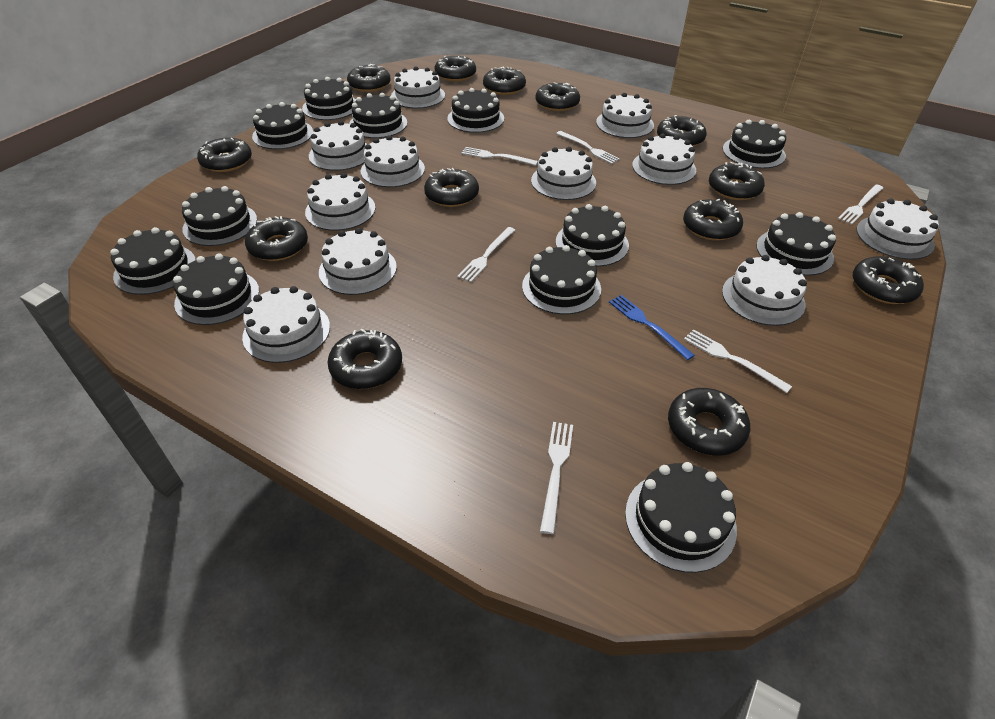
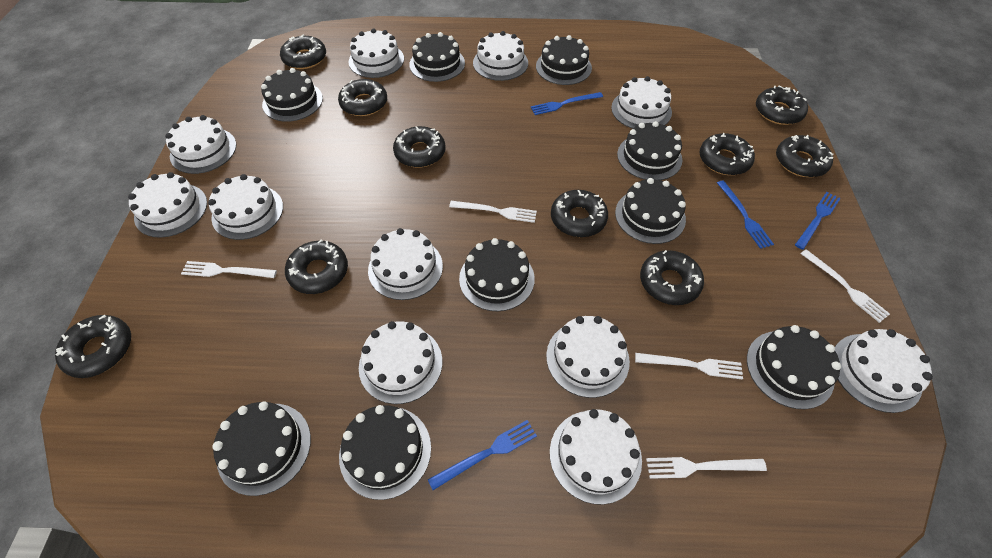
black cake: [110,227,196,295] [173,253,259,325] [182,186,257,246] [252,102,313,149] [302,77,356,120] [349,93,407,138] [447,88,504,133] [522,245,601,314] [555,204,629,267] [625,462,737,573] [723,120,786,169] [756,212,836,276] = 12 -> [212,401,311,496] [261,68,323,122] [339,405,431,500] [409,32,465,82] [459,238,535,311] [536,35,592,85] [615,178,686,244] [617,121,682,180] [747,325,841,409] = 9
black donut: [197,138,252,172] [245,216,308,261] [327,329,402,389] [347,64,391,92] [424,168,479,207] [435,56,476,82] [483,67,526,95] [535,83,580,111] [657,115,707,147] [668,388,751,455] [683,199,743,241] [709,162,765,200] [853,256,924,304] = 13 -> [55,315,131,378] [280,35,326,69] [285,239,348,294] [338,79,387,116] [393,126,445,168] [551,190,608,237] [640,250,704,305] [700,133,755,175] [756,85,808,125] [776,135,833,177] = 10
blue fork: [609,295,695,360] = 1 -> [428,420,537,490] [530,92,603,115] [717,180,774,249] [795,192,841,250] = 4
white fork: [457,227,515,282] [461,147,538,166] [540,422,573,534] [556,131,620,164] [684,329,792,393] [838,185,883,225] = 6 -> [181,261,277,278] [449,201,537,223] [635,353,743,380] [646,457,767,479] [800,249,890,323] = 5

